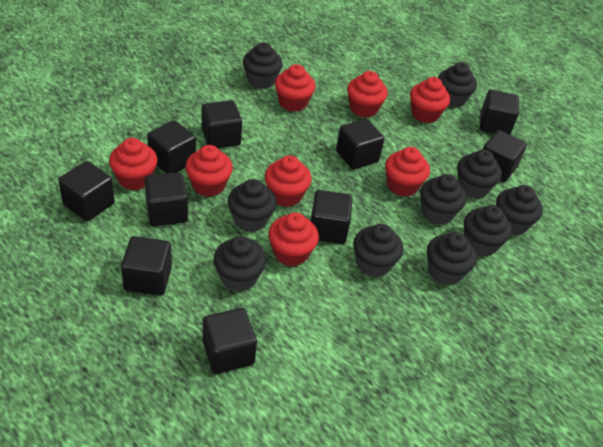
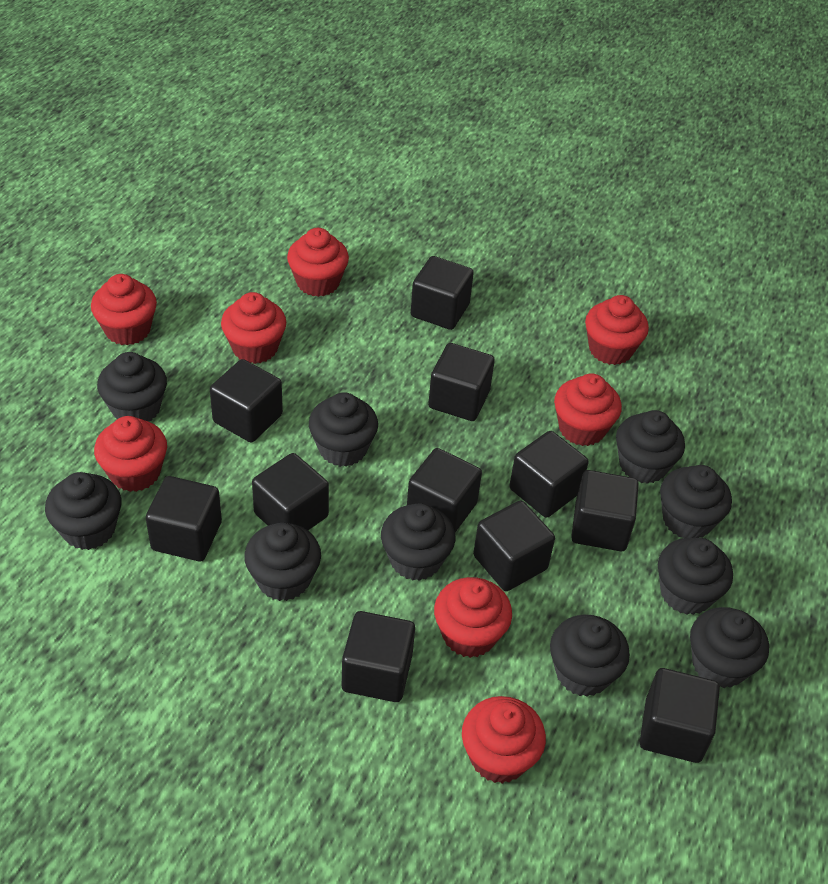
black cube: [58,161,115,221] [121,236,172,296] [144,172,188,226] [147,120,196,174] [201,100,242,148] [203,308,257,374] [311,190,352,244] [336,119,384,170] [480,89,519,135] [483,130,527,182] = 10 -> [146,476,222,561] [210,359,283,442] [252,453,329,530] [342,611,415,702] [407,448,482,532] [411,256,474,330] [428,343,495,421] [473,500,555,591] [509,431,589,518] [571,470,639,551] [640,668,720,763] = 11

